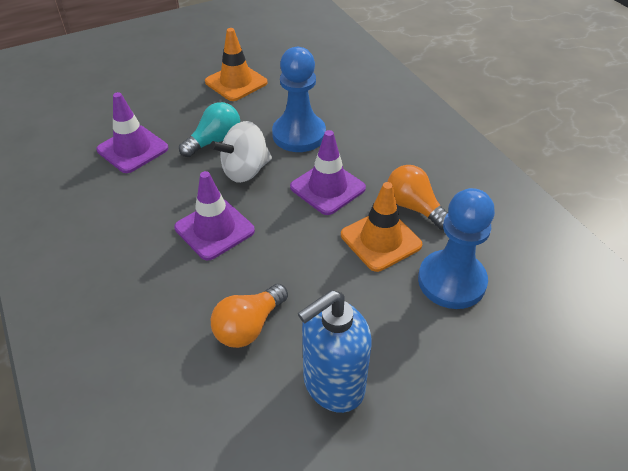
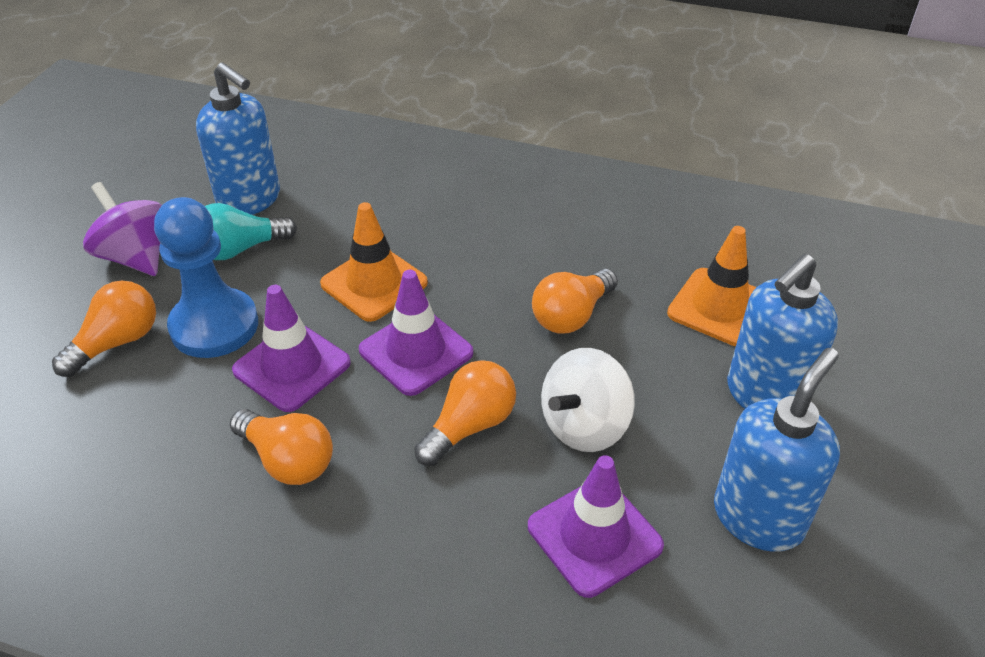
blue pawn: [272,47,326,152] [418,188,495,309] = 2 -> [154,197,258,358] = 1
blue soap dispenser: [298,290,372,413] = 1 -> [196,62,280,215] [714,348,840,552] [727,254,838,409] = 3
orange light bulb: [211,284,288,348] [387,165,448,230] = 2 -> [52,280,156,377] [230,409,333,485] [414,360,516,466] [532,269,618,333] = 4
purple spinning top: none = 0 -> [83,182,162,276] = 1

